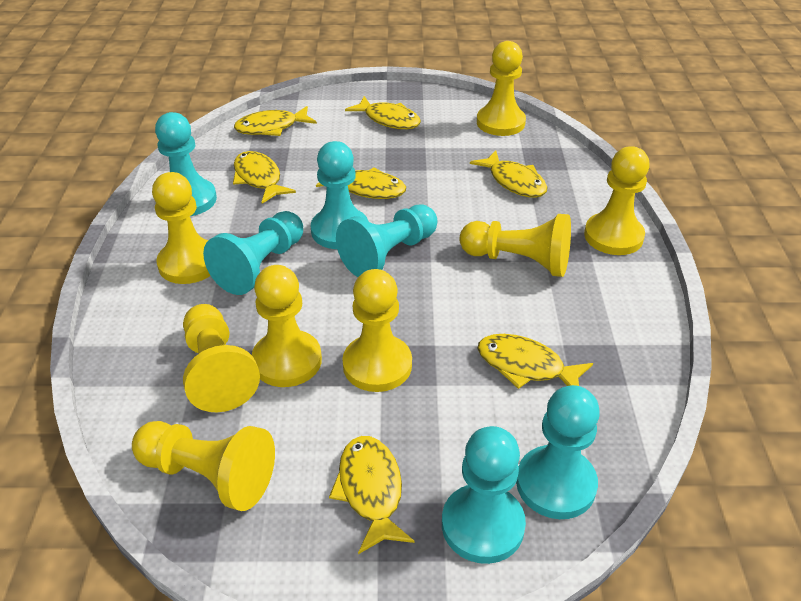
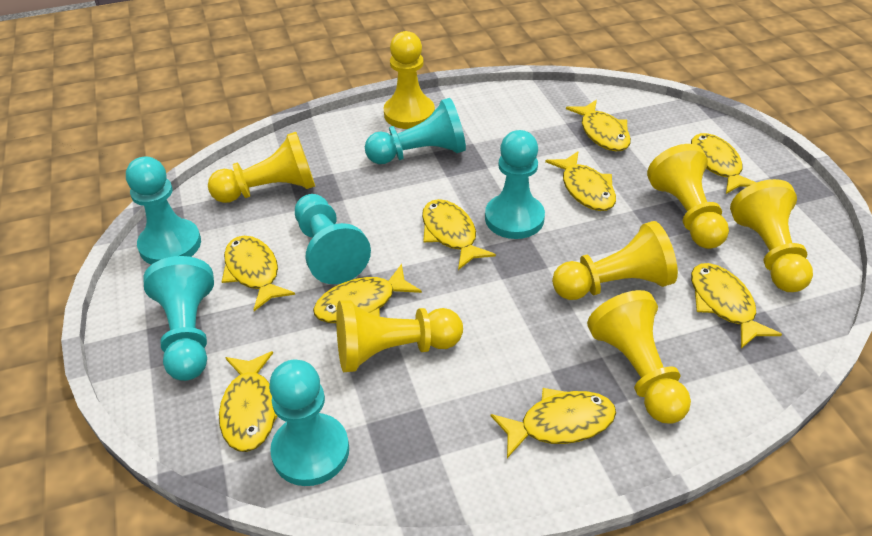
yellow fish: [233,151,296,204] [234,106,317,136] [316,167,406,199] [329,436,415,554] [345,96,421,129] [470,150,548,198] [478,334,593,389] = 7 -> [219,351,277,452] [222,236,295,311] [313,264,422,323] [422,199,496,270] [491,388,616,458] [545,151,616,211] [566,100,631,151] [691,133,757,194] [691,263,782,349] = 9
yellow pawn: [132,421,275,511] [152,172,211,284] [183,304,260,412] [252,265,322,387] [342,269,412,392] [460,214,571,277] [477,41,526,136] [584,146,650,255] = 8 -> [208,132,315,203] [336,300,463,372] [384,31,435,129] [552,221,678,300] [587,290,691,424] [647,144,729,249] [730,179,813,292] = 7

